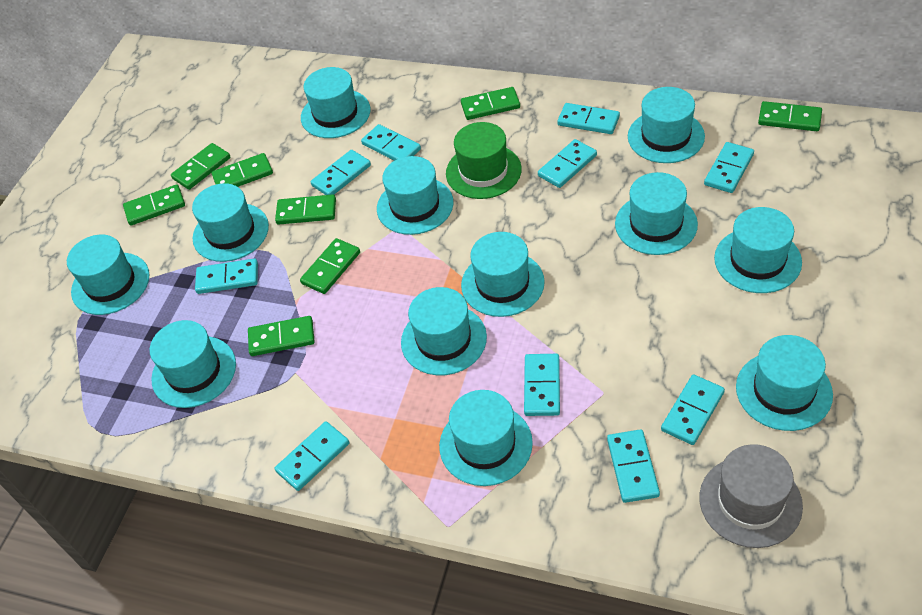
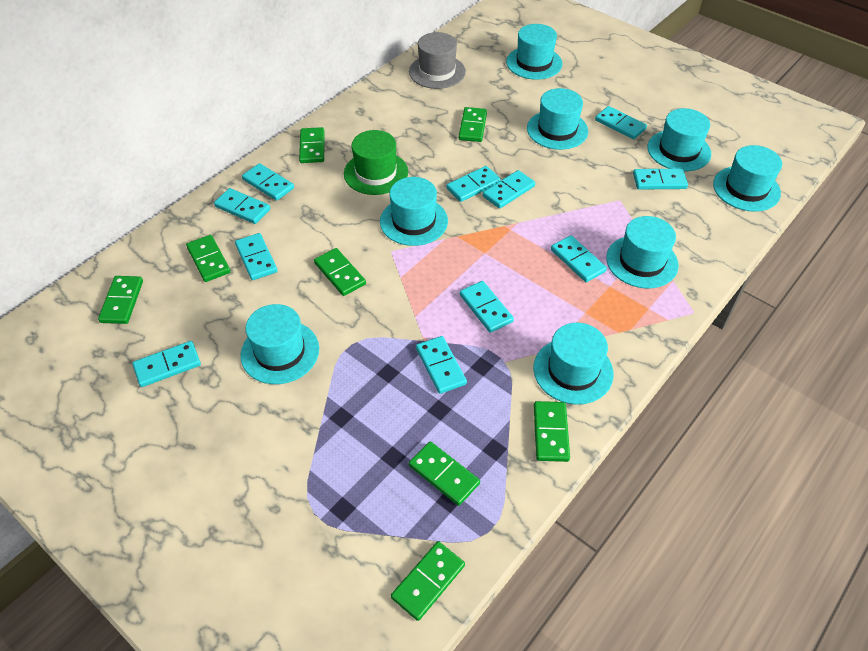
turquoise domino: [195,259,258,294] [275,421,349,491] [311,150,371,195] [361,124,421,161] [524,354,560,416] [538,139,597,188] [557,103,620,134] [607,429,660,503] [661,375,725,445] [704,142,754,193] = 10 -> [132,341,201,387] [214,188,270,224] [235,233,278,280] [242,163,294,201] [416,336,467,394] [446,166,501,202] [460,281,514,333] [483,170,535,209] [551,235,607,282] [595,106,647,139] [633,169,688,190] = 11
turquoise hat: [67,235,150,315] [150,320,236,408] [192,183,269,262] [301,67,370,138] [377,156,453,235] [401,287,487,375] [439,390,533,486] [461,232,545,317] [615,172,698,255] [628,87,705,163] [714,207,802,293] [736,335,833,431] = 12 -> [240,304,319,384] [380,177,448,246] [506,24,562,80] [527,88,588,150] [533,323,614,405] [606,216,679,289] [647,108,711,171] [713,145,782,212] = 8

